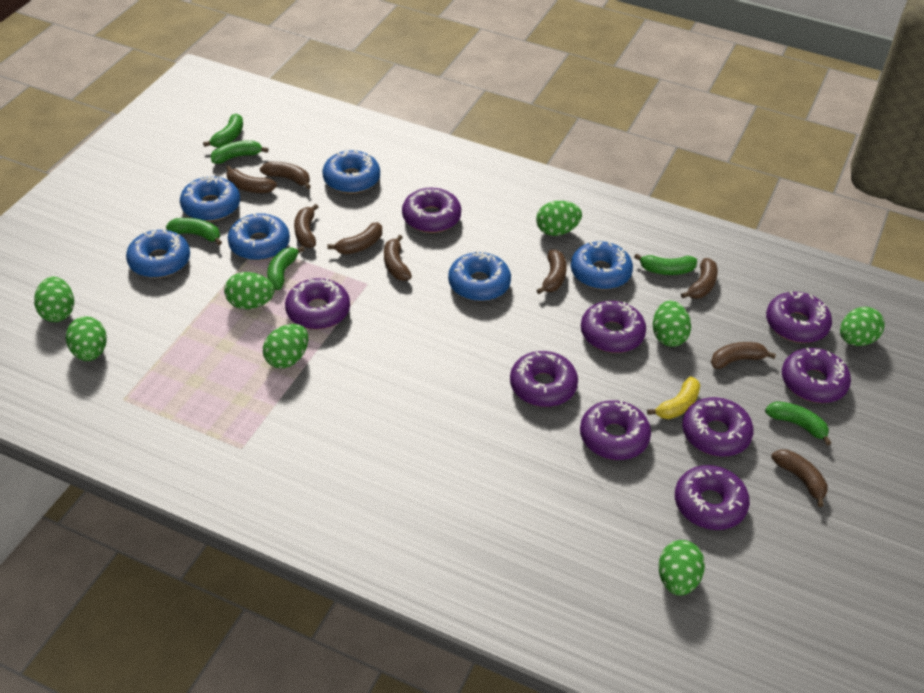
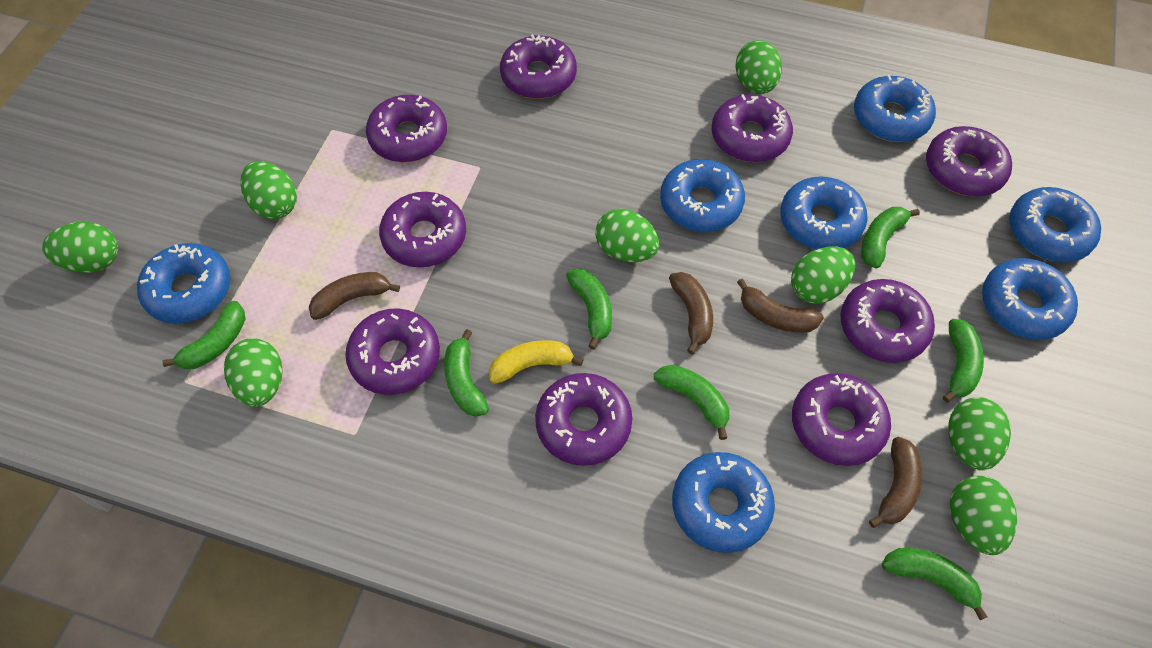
blue donut: [126,230,190,278] [180,176,240,221] [228,213,290,261] [323,150,380,194] [448,251,511,301] [571,241,633,290] = 6 -> [137,243,231,324] [660,159,745,232] [672,452,775,553] [780,176,868,249] [854,75,936,142] [982,258,1078,340] [1009,187,1101,262] = 7
brown banana: [226,166,277,193] [260,162,311,189] [294,204,318,248] [327,222,382,254] [384,235,412,281] [536,249,567,294] [681,258,718,299] [711,342,776,369] [771,449,828,507] = 9 -> [309,272,400,320] [669,272,713,354] [737,278,824,333] [869,437,922,528] = 4
green banana: [166,218,222,245] [203,114,243,147] [211,140,269,164] [267,246,305,290] [634,253,697,275] [765,401,831,445] = 6 -> [163,301,246,369] [444,329,489,417] [566,268,612,350] [654,365,729,440] [861,207,920,269] [882,548,988,620] [943,319,984,402] = 7

